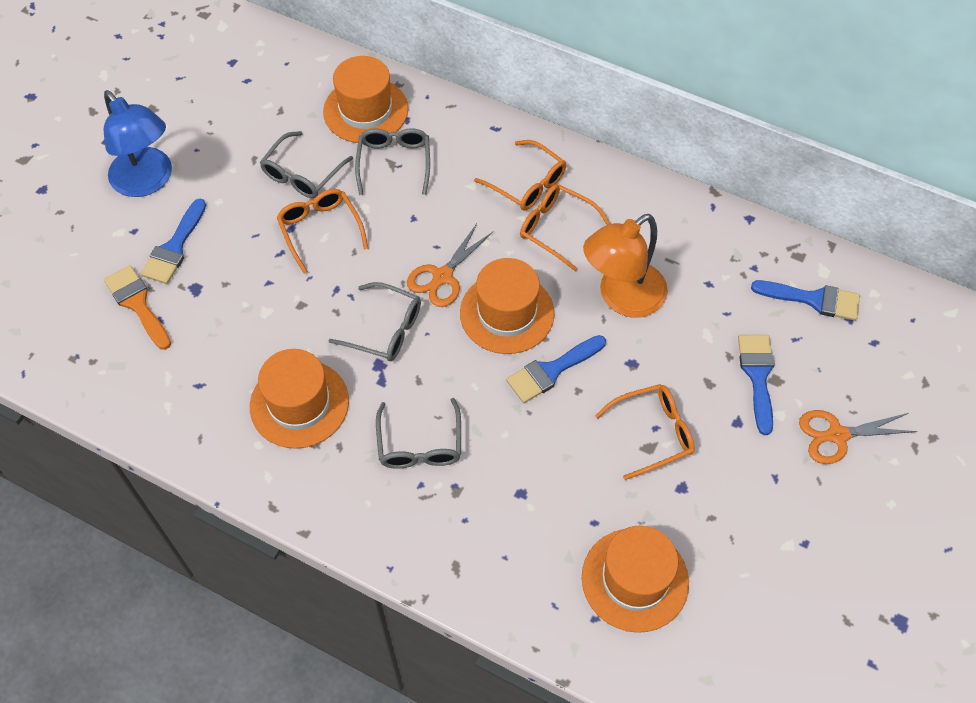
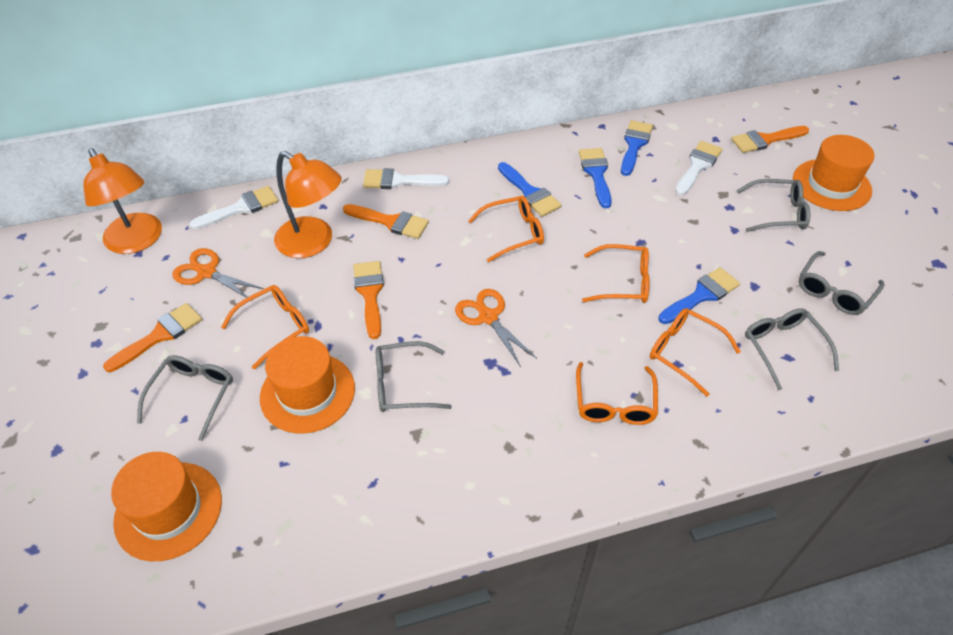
blue lamp: [104,90,172,197] = 1 -> none = 0
grey glasses: [260,131,353,198] [328,282,421,361] [355,128,430,195] [376,398,461,469] = 4 -> [137,355,233,441] [376,341,452,412] [736,179,811,232] [745,308,839,390] [799,251,884,315] = 5
orange brush: [104,265,171,350] = 1 -> [103,303,202,372] [343,204,429,239] [353,261,384,339] [731,126,809,153] = 4
orange glasses: [277,189,368,274] [474,140,566,210] [520,184,611,271] [595,384,695,480] = 4 -> [221,285,309,369] [468,196,544,262] [576,362,658,425] [582,244,650,303] [650,308,741,397] = 5
orange hat: [250,349,349,449] [323,56,408,143] [460,258,555,354] [582,526,689,633] = 4 -> [111,452,222,561] [260,336,355,434] [793,135,874,211] = 3
orange lamp: [583,214,668,318] = 1 -> [83,148,162,254] [274,151,342,258] = 2
white brush: none = 0 -> [189,186,278,230] [363,168,449,189] [675,141,723,195] = 3

